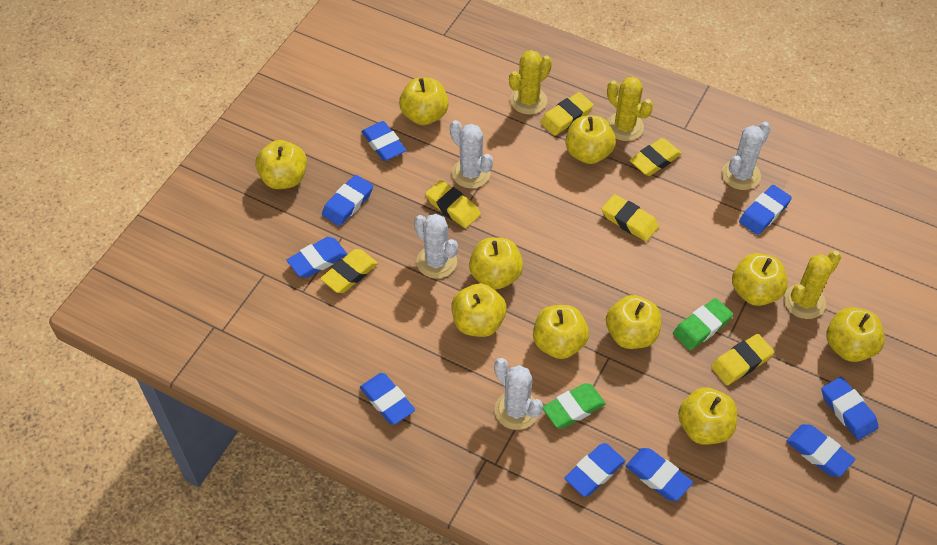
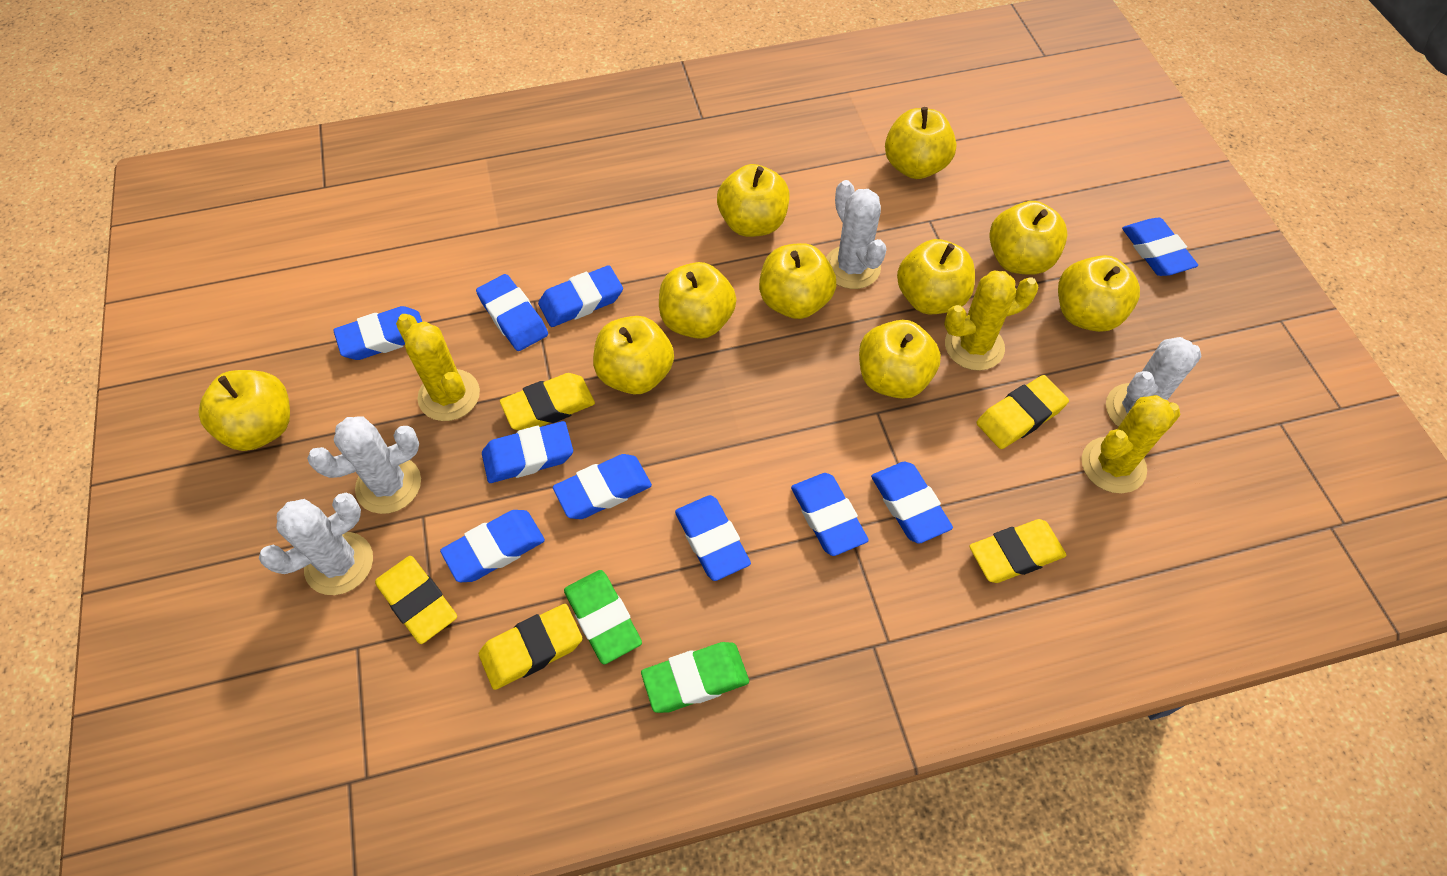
blue eraser: [287,237,347,278] [322,175,373,226] [360,373,415,425] [361,121,406,161] [564,443,625,497] [626,448,693,501] [739,185,792,235] [786,424,855,477] [822,377,878,440] = 9 -> [333,306,422,360] [440,510,545,582] [476,274,548,351] [482,421,573,483] [538,265,623,327] [553,454,652,519] [675,495,751,581] [791,473,869,556] [871,462,953,544] [1122,218,1198,276] = 10
yellow eraser: [320,249,378,293] [425,180,481,228] [540,92,594,136] [602,194,659,242] [629,138,682,176] [711,334,774,385] = 6 -> [375,556,457,644] [479,604,582,690] [500,373,595,430] [969,519,1066,583] [977,375,1069,449] = 5

